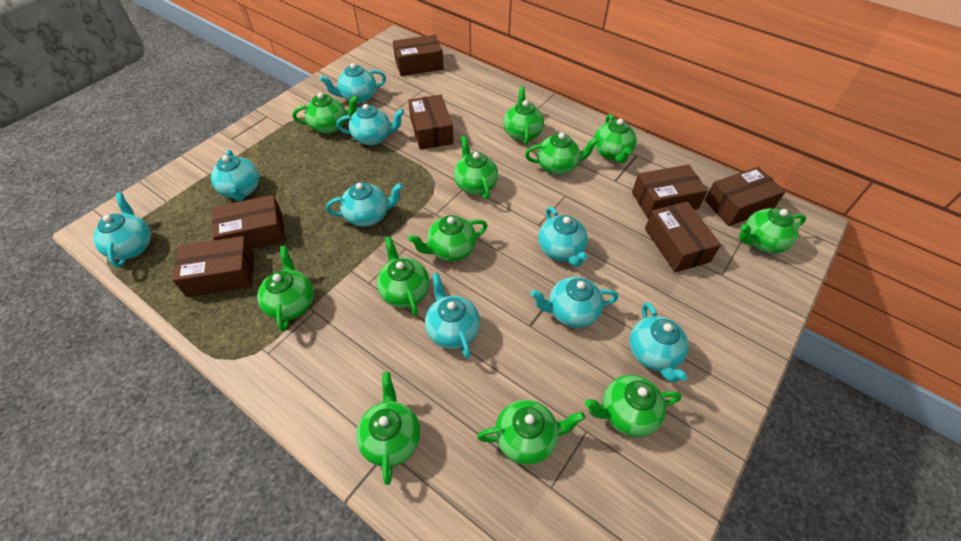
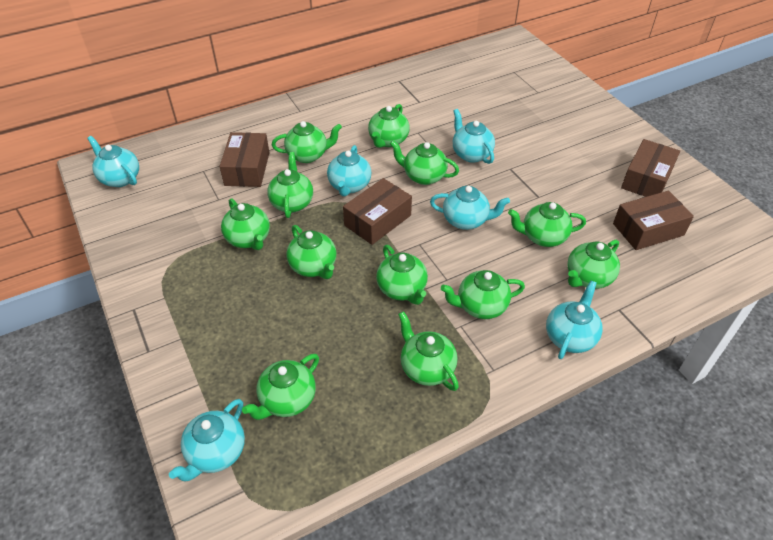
brown box: [172,236,254,297] [212,195,285,249] [393,35,444,76] [408,95,454,150] [632,164,708,219] [645,201,721,272] [705,167,786,226] = 7 -> [219,132,269,187] [343,178,412,245] [613,190,694,250] [621,139,680,197] = 4
turquoise teapot: [93,193,151,268] [211,150,260,201] [320,63,386,104] [326,182,403,227] [336,104,404,146] [425,273,480,358] [531,277,618,328] [538,207,588,267] [629,302,689,383] = 9 -> [87,136,139,187] [169,399,245,482] [327,145,371,196] [430,186,510,230] [453,109,495,164] [546,281,603,359] = 6

